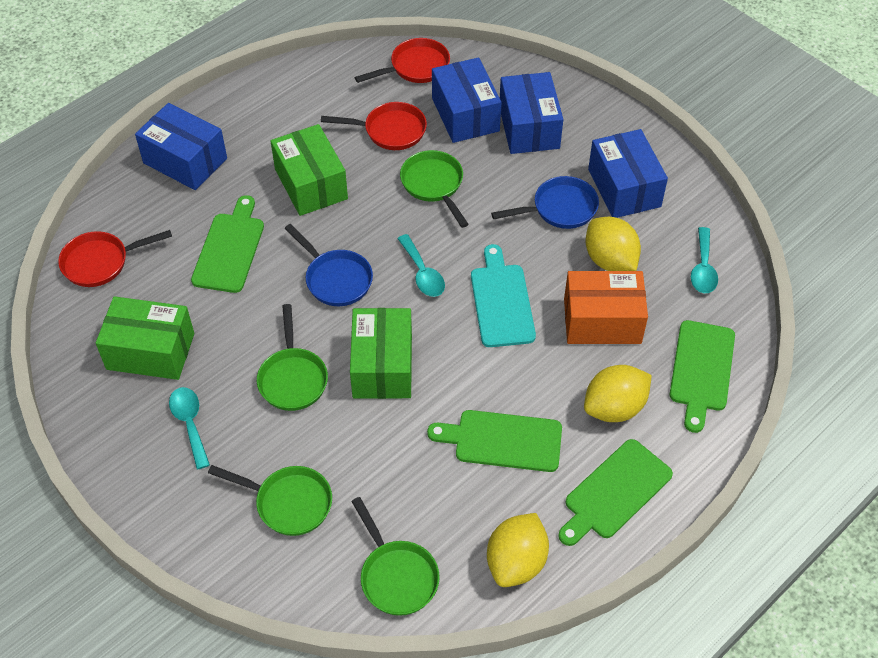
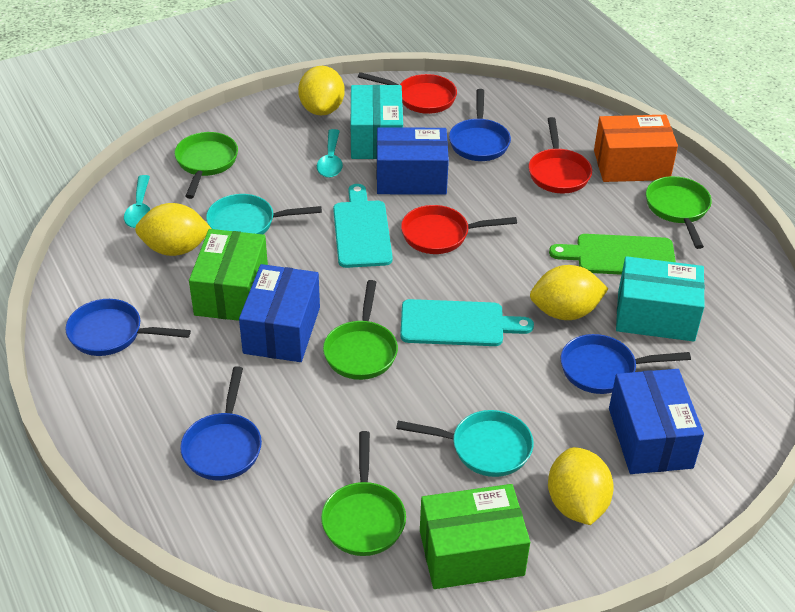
blue box: [135,103,227,190] [432,57,502,143] [500,72,563,154] [588,129,668,218] = 4 -> [239,264,320,362] [377,127,449,195] [609,369,704,474] = 3
blue pan: [284,224,373,306] [491,176,599,229] = 2 -> [65,299,191,356] [180,366,262,480] [449,89,511,161] [561,334,691,394] = 4
green box: [96,296,194,380] [271,124,348,216] [350,308,412,399] = 3 -> [189,229,268,321] [420,484,530,589] = 2
green cutting board: [191,195,264,293] [427,410,562,472] [558,439,673,546] [669,320,735,433] = 4 -> [549,234,676,275] = 1
turquoise box: none = 0 -> [351,85,403,159] [616,256,705,341] = 2
turquoise cutting board: [471,244,536,347] = 1 -> [333,184,393,268] [400,299,534,346] = 2
turquoise pan: none = 0 -> [206,194,322,234] [396,410,534,477] = 2
turquoise spoon: [169,387,210,469] [397,234,445,297] [691,227,718,293] = 3 -> [124,175,150,228] [317,129,343,178] = 2
yellow lemon: [487,513,549,587] [584,365,652,422] [586,217,641,271] = 3 -> [135,203,212,256] [298,66,345,115] [530,265,608,320] [548,447,614,525] = 4

